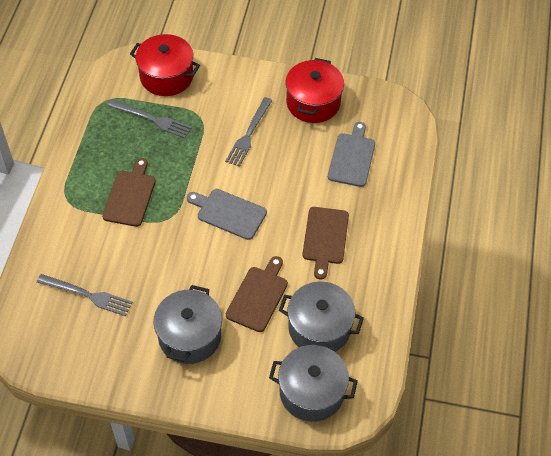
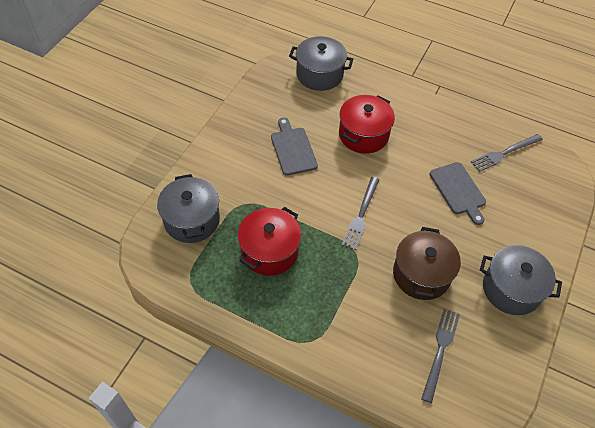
brown cutting board: [102,158,156,227] [226,256,288,332] [302,207,349,280] = 3 -> none = 0
brown pot: none = 0 -> [393,227,461,300] = 1

